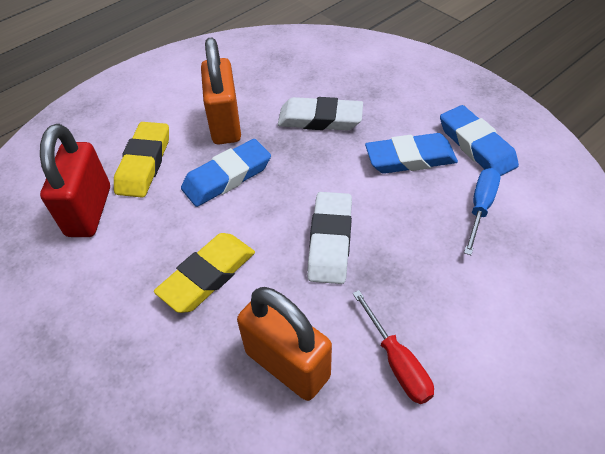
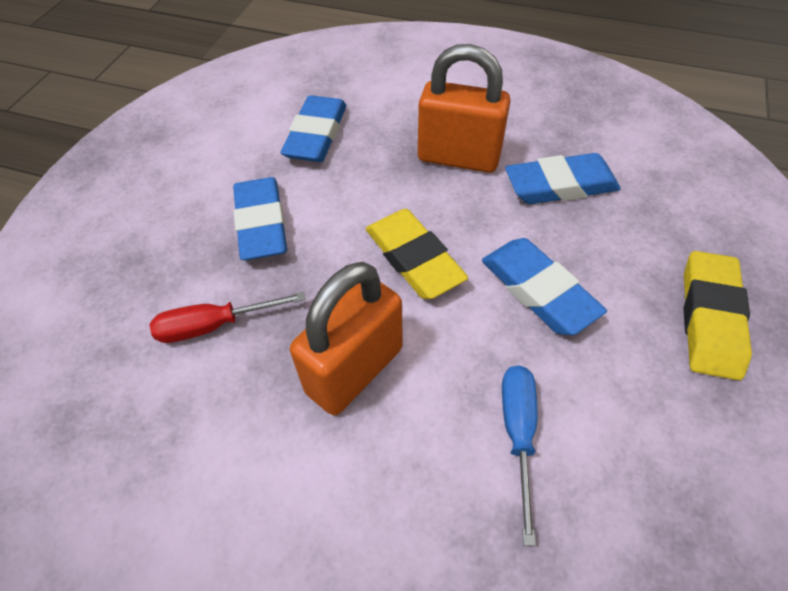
blue eraser: [181,139,271,207] [365,133,458,174] [440,105,519,176] = 3 -> [233,177,287,260] [281,95,346,162] [482,238,607,335] [505,153,620,204] = 4
red padlock: [40,124,110,237] = 1 -> none = 0
white eraser: [278,97,363,130] [307,192,352,284] = 2 -> none = 0

